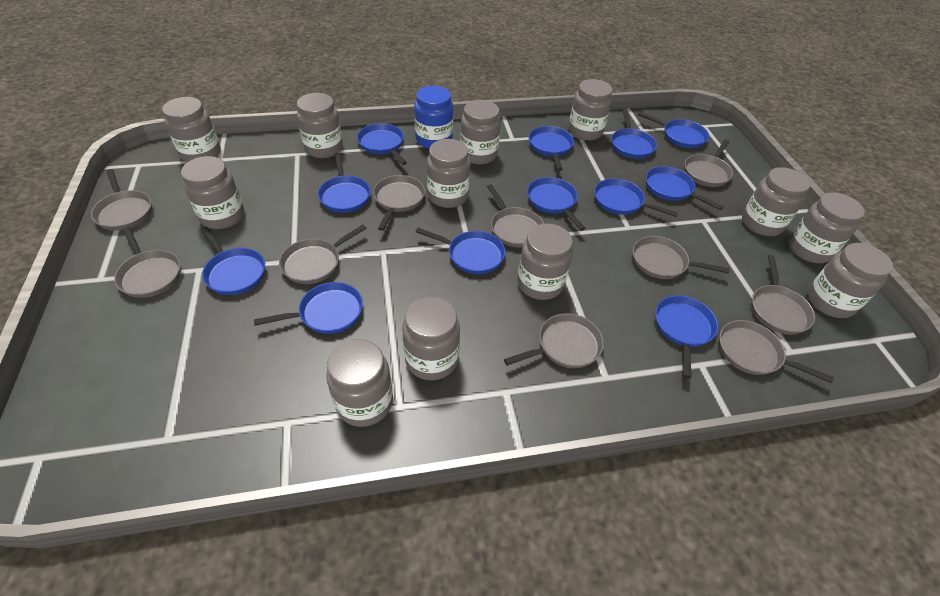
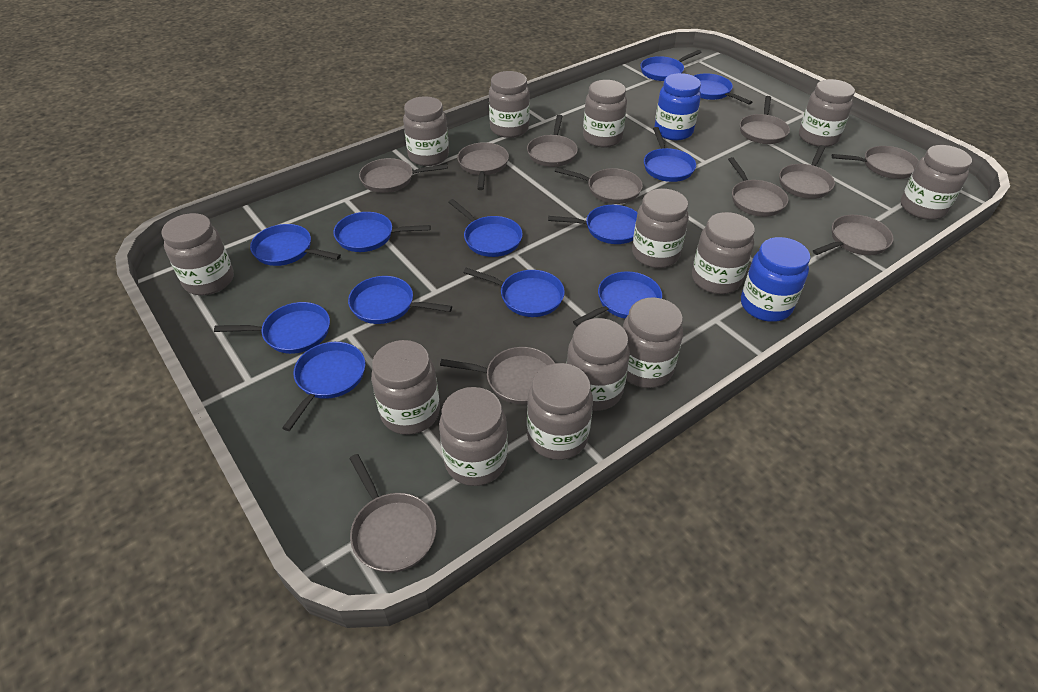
blue jar: [414,86,453,149] = 1 -> [655,73,701,140] [741,237,810,322] = 2
grey jar: [162,97,221,162] [181,156,244,229] [297,93,343,158] [326,339,393,427] [402,297,460,380] [427,139,470,208] [460,100,501,165] [517,223,573,300] [568,79,612,141] [742,167,810,236] [788,192,865,263] [807,243,893,318] = 12 -> [161,213,234,295] [371,340,440,435] [403,96,449,166] [439,387,508,486] [489,71,530,138] [527,363,593,460] [566,318,630,411] [583,80,627,148] [623,298,683,388] [632,189,689,268] [692,212,755,294] [799,79,855,147] [900,145,972,220] = 13
grey pan: [91,169,152,231] [114,227,181,298] [279,225,367,284] [373,175,425,231] [487,184,544,248] [504,313,604,368] [633,236,730,279] [684,139,733,187] [719,320,834,383] [751,255,815,335] = 10 -> [349,454,436,573] [359,158,448,193] [440,347,555,404] [457,142,509,190] [527,115,578,167] [555,167,643,204] [728,157,788,217] [740,96,790,144] [779,145,835,199] [813,215,894,255] [832,146,919,179] = 11

